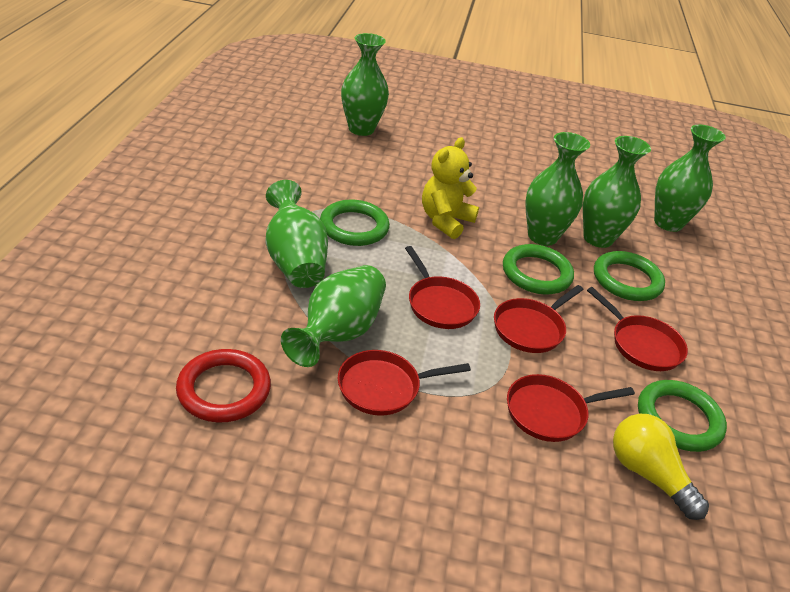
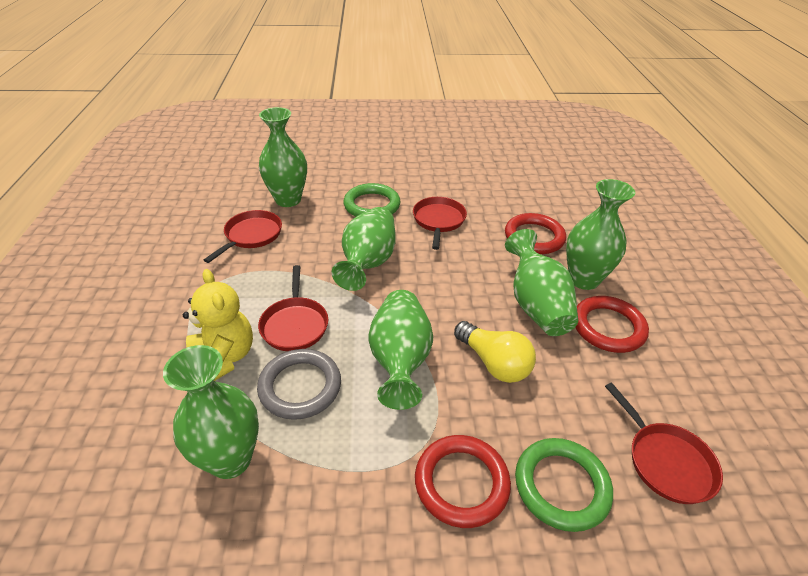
green ring: [320,200,390,246] [503,244,574,295] [594,251,665,301] [638,380,727,452] = 4 -> [343,183,400,217] [515,438,613,532] = 2
grey ring: none = 0 -> [257,349,341,420] = 1
red pan: [338,350,471,416] [405,246,480,329] [494,285,584,353] [507,374,635,442] [587,287,688,371] = 5 -> [204,210,282,263] [258,265,328,351] [413,197,467,250] [605,383,723,504] = 4
red ring: [176,349,271,422] = 1 -> [415,435,511,528] [505,213,566,254] [575,296,649,353] = 3

